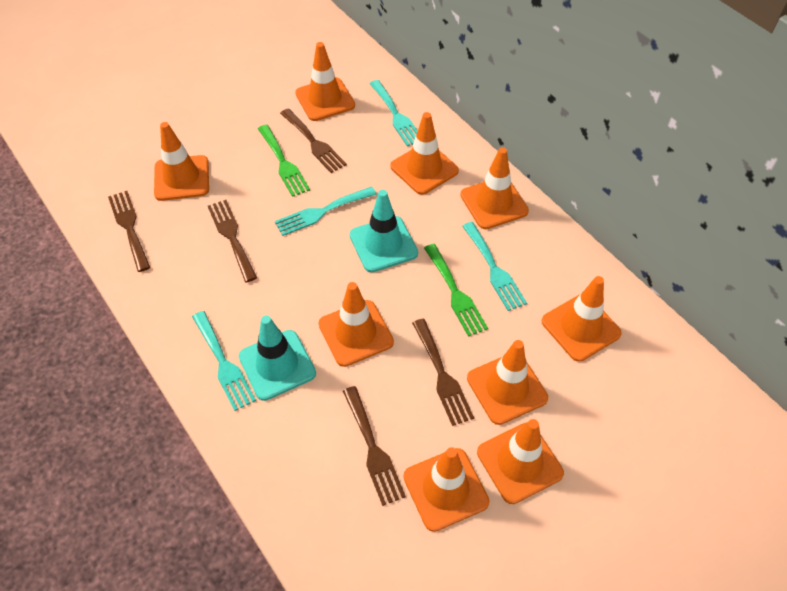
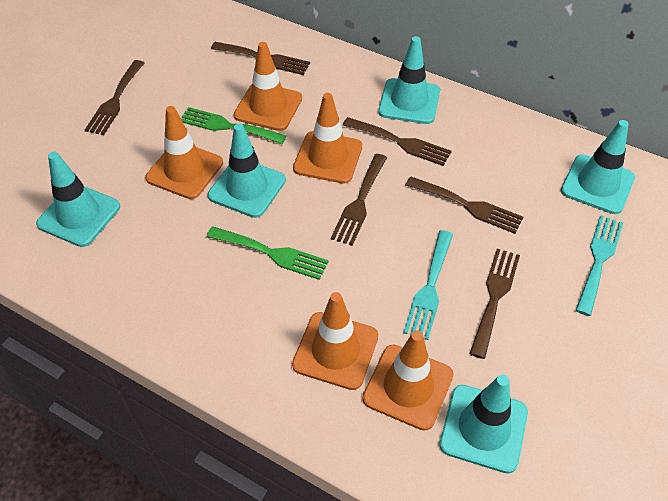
brown fork: [108,191,150,272] [208,200,257,282] [280,108,347,173] [343,386,406,506] [412,319,474,426] = 5 -> [85,60,144,135] [211,42,310,75] [331,154,387,246] [343,117,452,166] [406,176,523,234] [469,249,520,359] = 6
orange traffic cone: [154,122,209,201] [295,42,355,121] [319,282,394,367] [391,112,459,195] [403,447,490,532] [460,147,529,229] [467,340,548,425] [477,419,564,504] [542,276,622,362] = 9 -> [146,106,223,199] [234,42,302,131] [292,292,378,390] [293,93,362,184] [362,331,454,431] = 5
turquoise fork: [192,311,256,411] [275,187,377,236] [369,80,418,146] [462,222,527,311] = 4 -> [403,230,453,340] [576,215,623,316] = 2
turquoise traffic cone: [239,315,316,401] [350,190,418,272] = 2 -> [36,152,120,247] [208,124,286,218] [378,36,440,124] [439,375,528,474] [561,120,635,214] = 5

